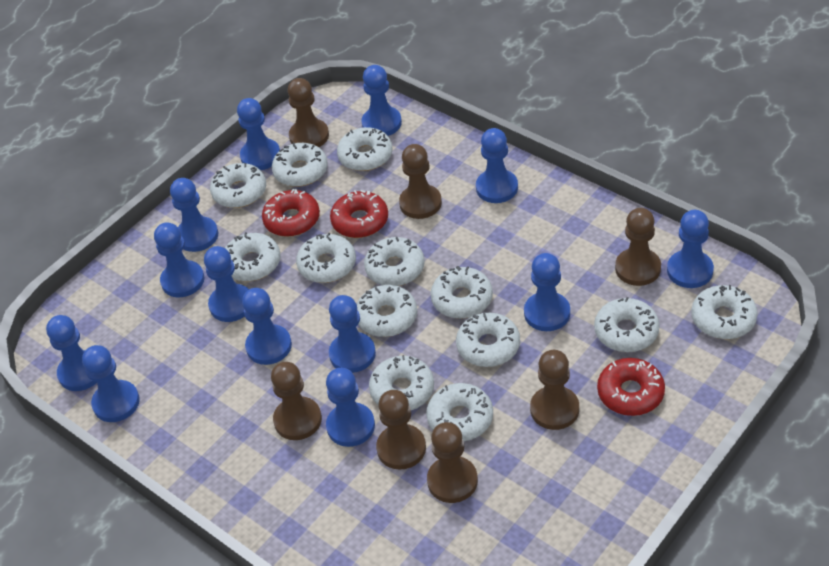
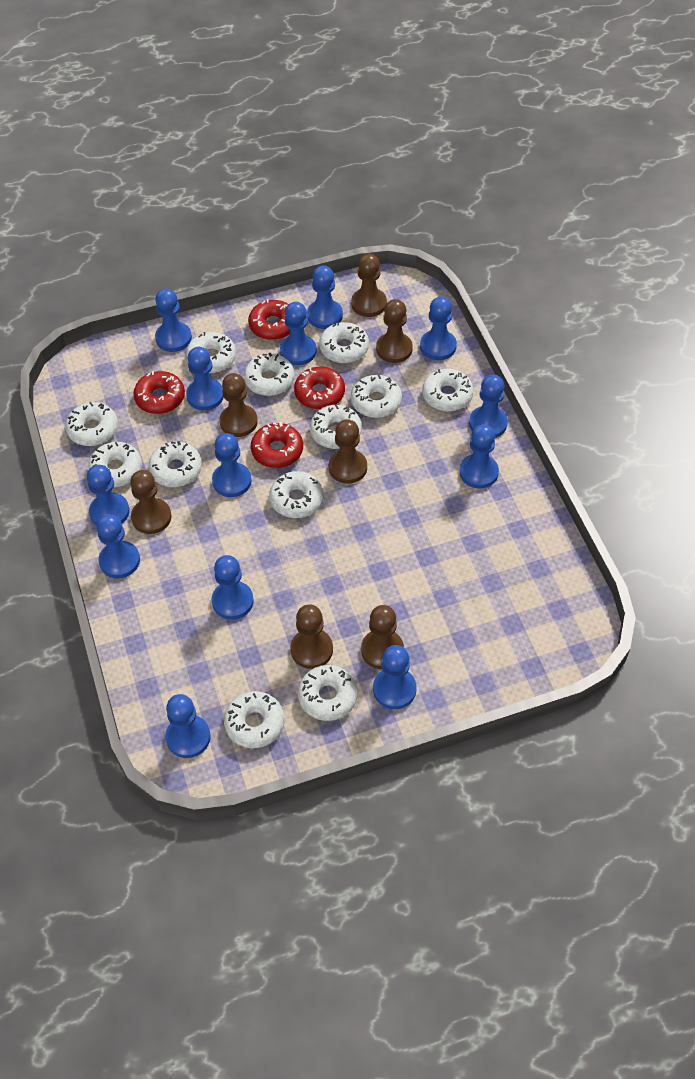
red donut: [262,189,320,237] [330,190,388,238] [597,358,665,416] = 3 -> [133,371,185,414] [248,299,290,340] [251,422,303,468] [294,367,345,409] = 4
white donut: [210,163,266,208] [225,232,281,281] [272,142,328,187] [296,233,356,283] [337,127,393,171] [357,285,417,337] [364,237,425,286] [369,355,434,410] [426,383,493,441] [431,266,493,319] [456,312,520,367] [594,297,660,352] [691,285,758,339] = 13 -> [66,402,118,446] [88,442,142,487] [149,441,202,487] [186,332,236,373] [224,691,285,748] [244,353,295,396] [269,471,324,518] [298,665,358,721] [310,405,362,449] [319,322,369,363] [351,375,402,418] [422,369,474,412] = 12

